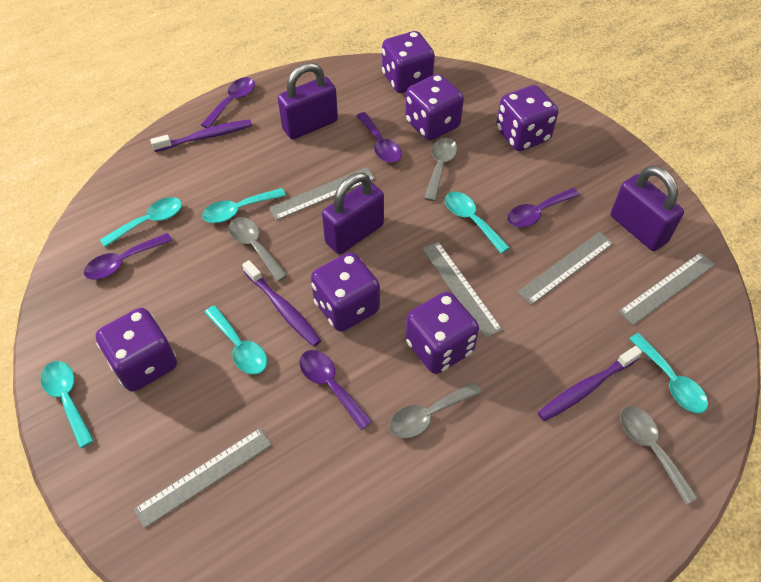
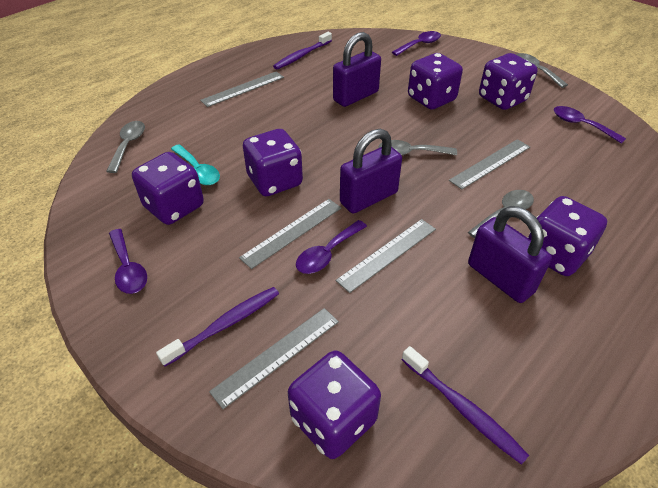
purple spoon: [84,233,172,279] [201,77,255,128] [300,350,373,430] [357,112,402,163] [507,188,580,228] = 5 -> [109,229,147,294] [296,220,367,274] [392,31,441,56] [554,106,626,144] = 4
turquoise spoon: [41,361,94,448] [100,197,182,247] [202,188,286,223] [204,305,267,374] [445,192,510,254] [629,333,708,413] = 6 -> [171,144,220,185] = 1

